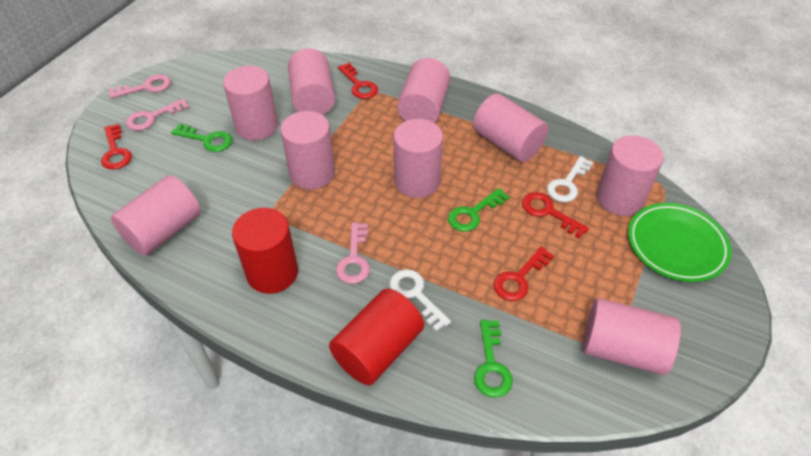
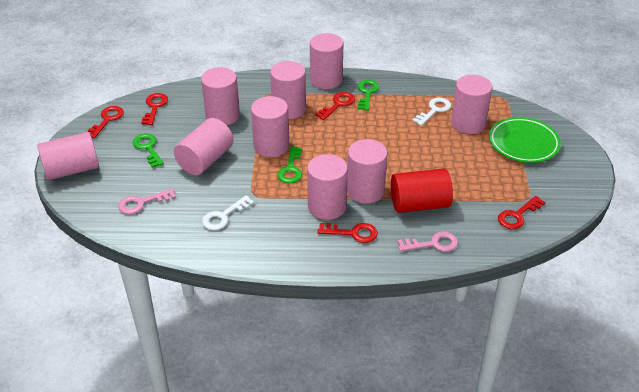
pink key: [109,74,171,99] [126,98,189,131] [336,223,370,284] = 3 -> [118,188,176,214] [398,231,458,252] = 2
red cylinder: [232,208,298,294] [329,289,424,385] = 2 -> [391,168,453,213] = 1
red key: [101,124,132,169] [338,63,378,99] [493,247,554,301] [522,192,589,239] = 4 -> [88,106,124,138] [141,93,168,125] [315,92,355,120] [318,223,378,243] [498,196,545,229] = 5

